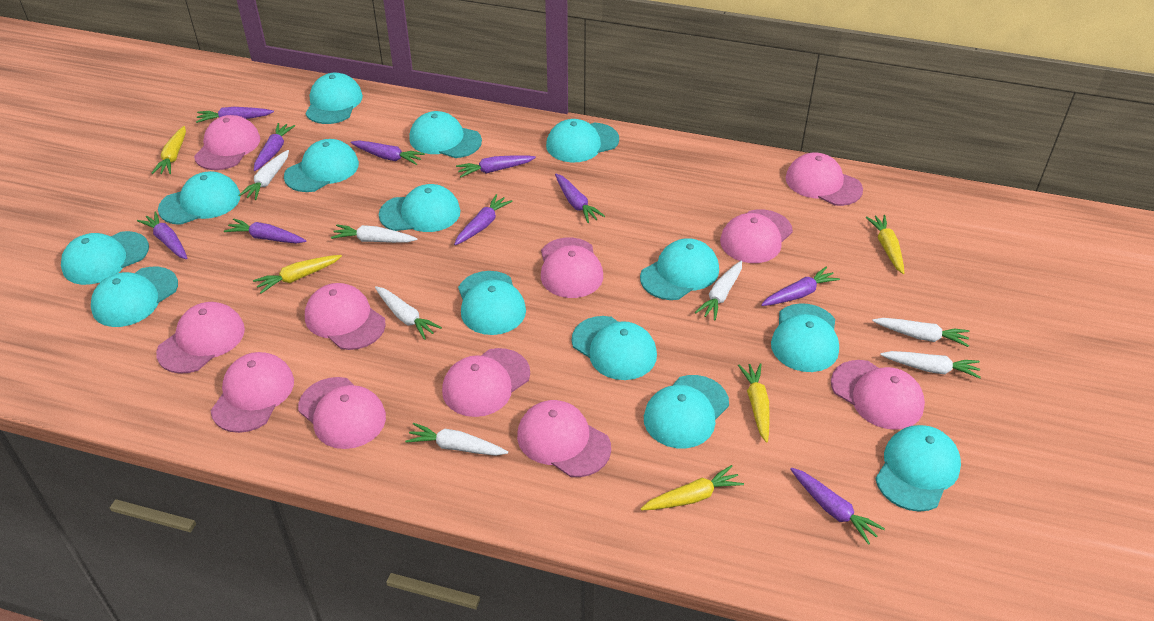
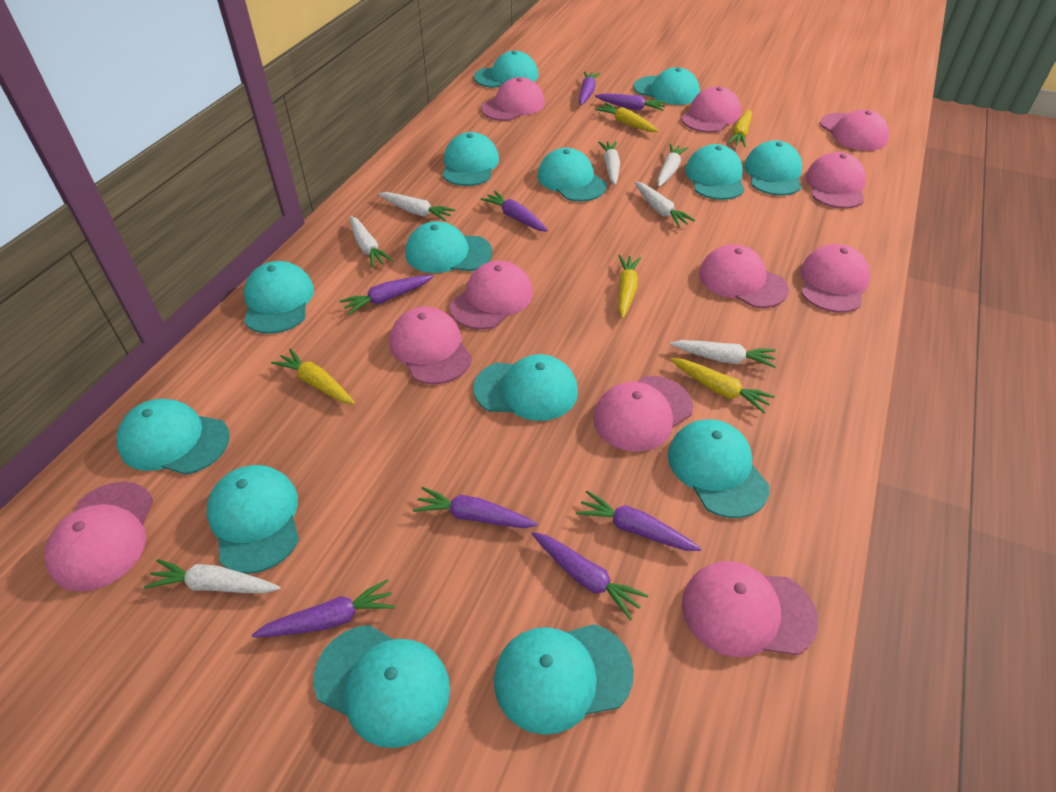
purple carrot: [137,211,187,259] [196,107,274,123] [224,218,306,243] [254,123,295,171] [350,140,425,165] [454,194,513,245] [456,155,536,178] [555,174,605,223] [761,267,840,306] [790,468,885,545] = 10 -> [252,579,395,637] [340,275,433,315] [413,487,538,528] [480,191,548,232] [532,532,649,620] [576,491,702,551] [579,71,600,105] [595,94,666,111] = 8

